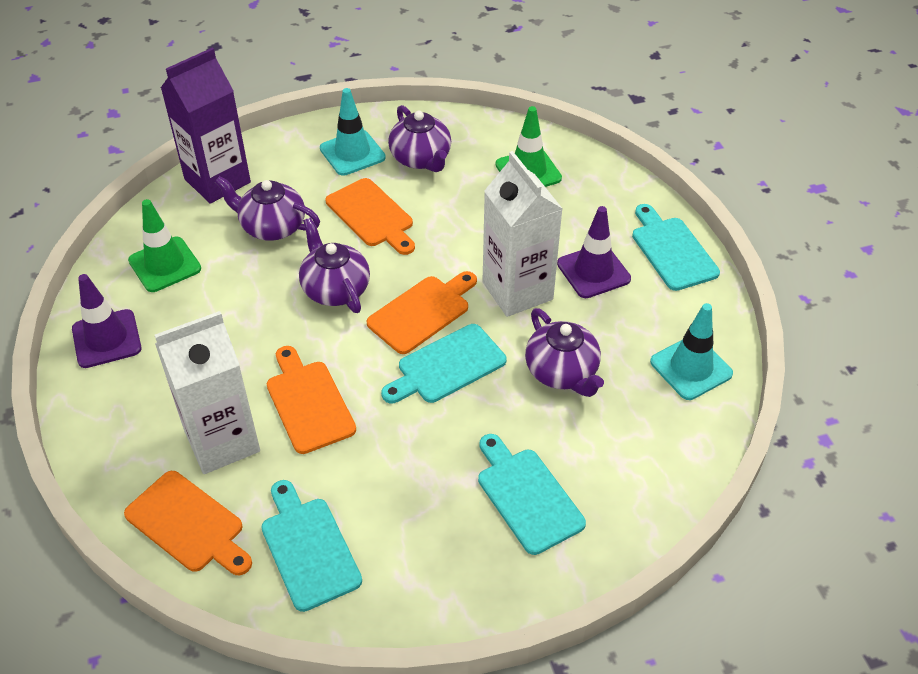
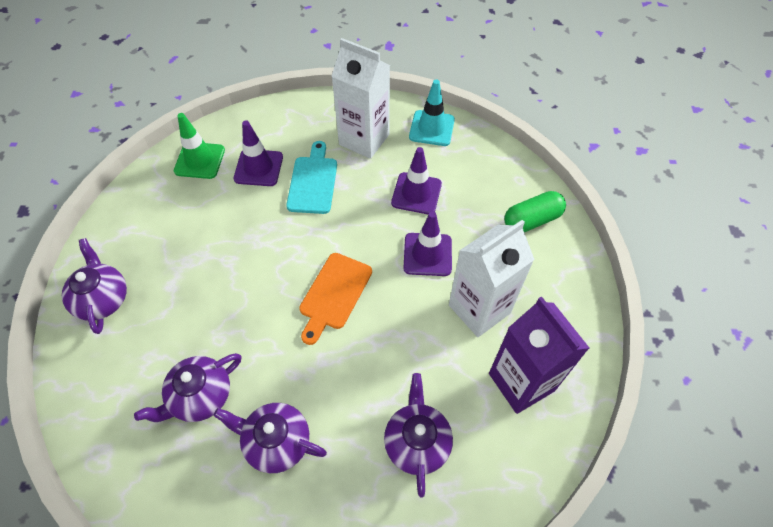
green capsule: none = 0 -> [504,191,566,232] = 1
green traffic cone: [128,199,201,292] [495,106,562,187] = 2 -> [174,113,225,179] = 1
orange cutting board: [124,471,252,575] [267,346,356,454] [326,178,415,255] [367,271,477,354] = 4 -> [299,253,372,345] = 1
purple traffic cone: [72,274,142,368] [557,206,631,298] = 2 -> [234,121,283,186] [391,147,442,215] [404,211,452,276] = 3
turquoise cutting board: [261,480,362,612] [381,324,507,403] [478,434,586,555] [632,204,720,291] = 4 -> [286,141,337,214] = 1
turquoise traffic cone: [320,88,386,176] [650,303,733,400] = 2 -> [409,80,455,146] = 1

